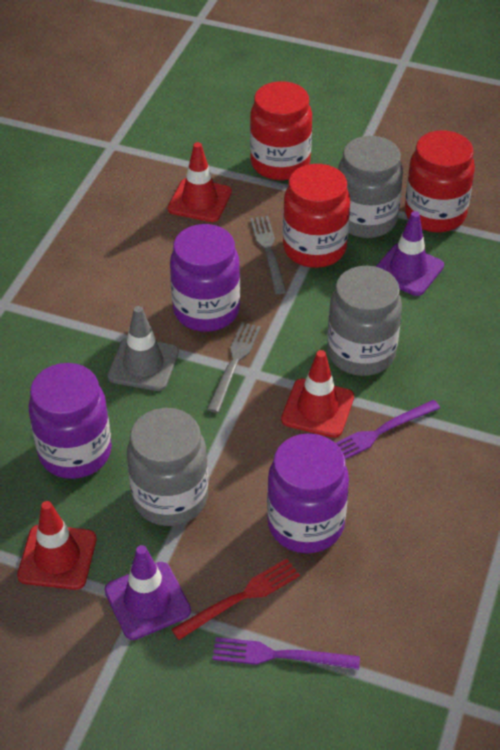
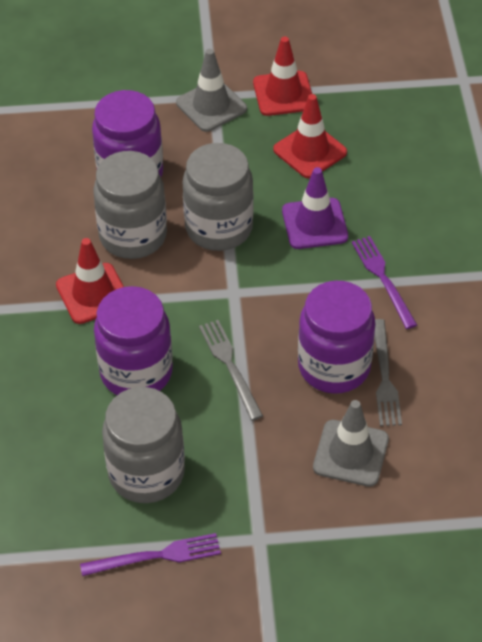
grey traffic cone: [107,306,179,391] = 1 -> [176,49,247,132] [313,400,389,487] = 2
purple traffic cone: [104,545,191,640] [376,211,444,296] = 2 -> [282,167,348,249] = 1
red fork: [171,559,300,640] = 1 -> none = 0
red jar: [250,81,312,180] [283,164,350,268] [405,130,475,232] = 3 -> none = 0

